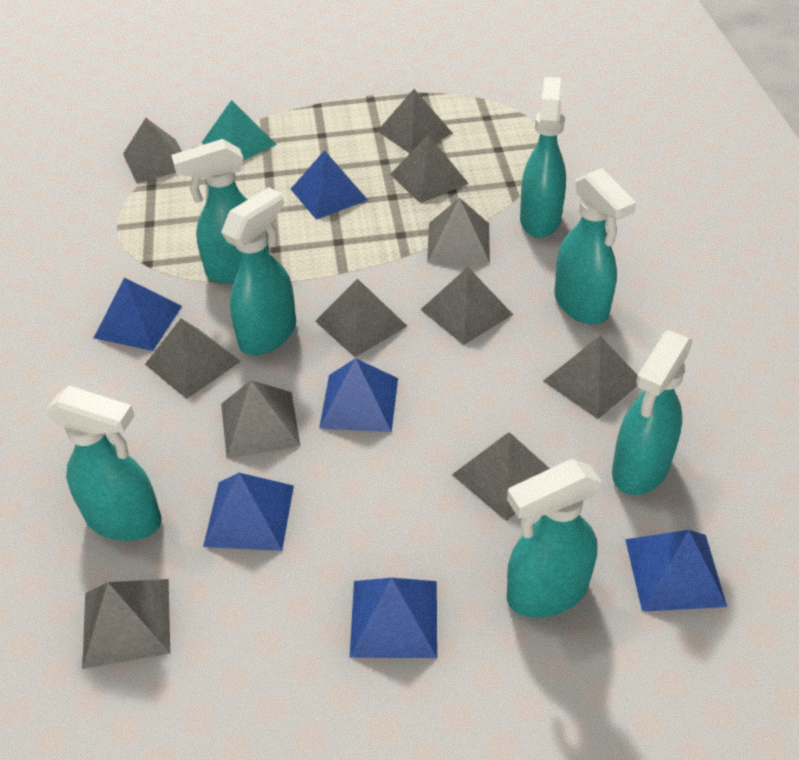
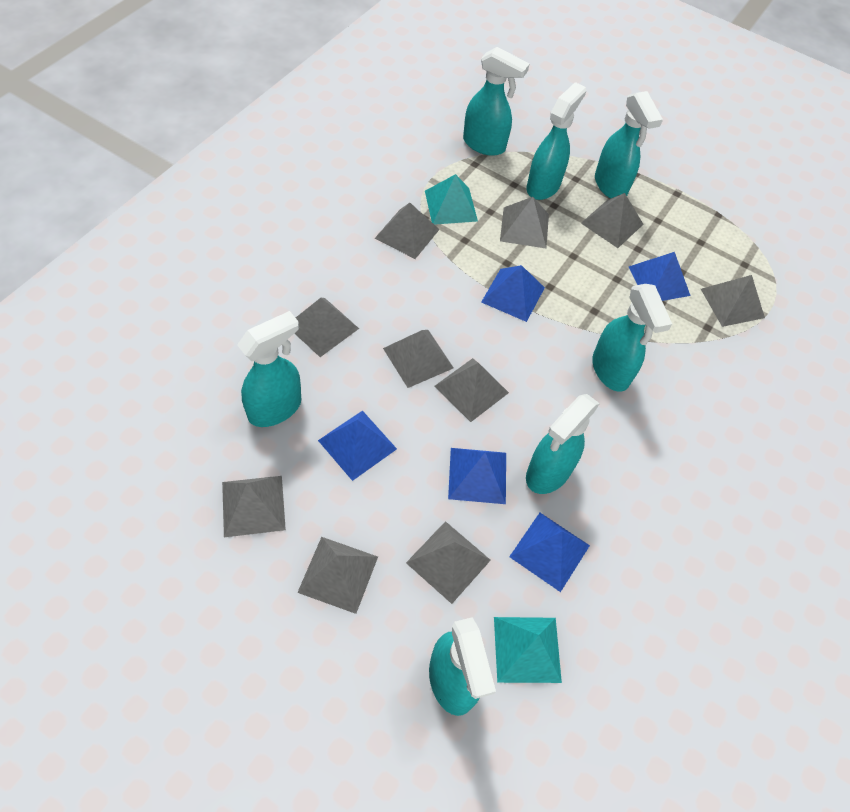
blue pyramid: [94,277,182,351] [203,473,294,551] [291,150,368,220] [319,358,398,432] [350,578,437,658] [625,530,727,612] = 6 -> [318,410,397,481] [448,448,506,504] [481,265,545,322] [509,513,590,592] [629,252,691,301] = 5
grey pyramid: [82,579,170,669] [123,118,182,183] [145,319,241,399] [221,380,300,459] [315,279,407,357] [378,89,453,153] [390,134,469,203] [420,267,513,345] [427,198,490,263] [452,432,550,521] [543,336,637,419] = 11 -> [222,476,286,537] [294,298,359,357] [297,537,378,614] [375,203,440,259] [383,330,454,388] [406,521,491,604] [435,358,509,422] [500,197,549,248] [581,193,644,248] [701,275,765,327] = 10
turquoise pyramid: [201,100,277,161] = 1 -> [425,174,478,225] [494,617,562,683] = 2

